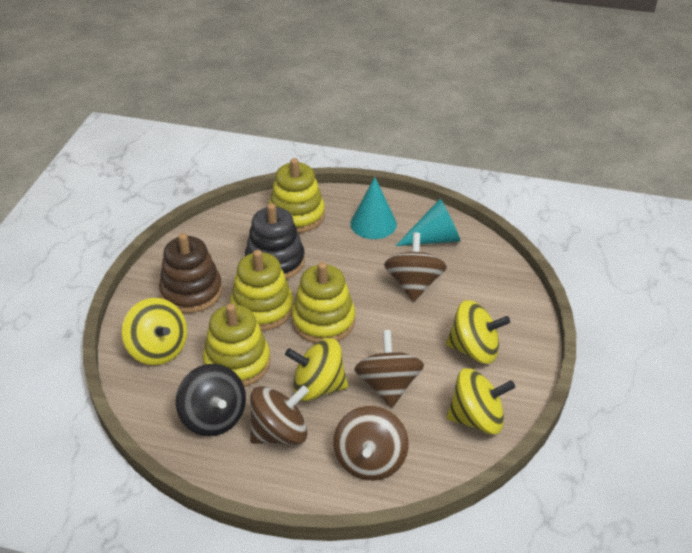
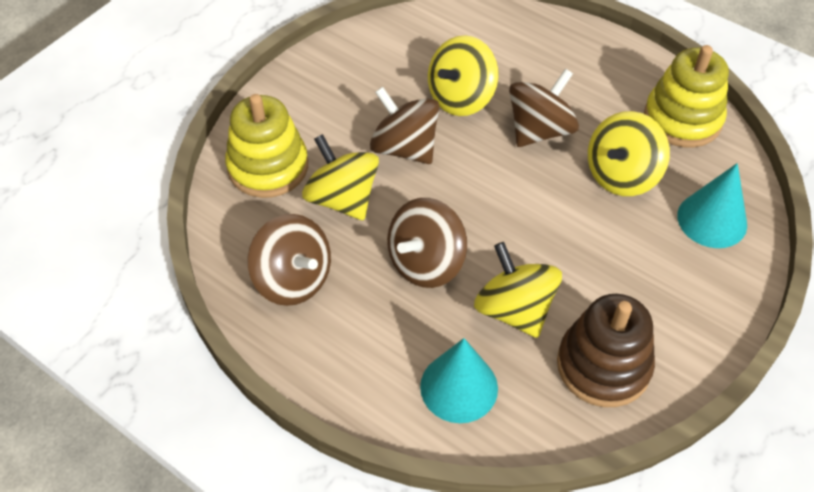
black spinning top: [176,364,246,436] = 1 -> none = 0
black stacking toy: [245,203,305,279] = 1 -> none = 0
yellow stacking toy: [203,303,270,387] [230,250,293,331] [269,158,325,233] [291,262,355,343] = 4 -> [225,94,308,198] [644,45,729,148] = 2

